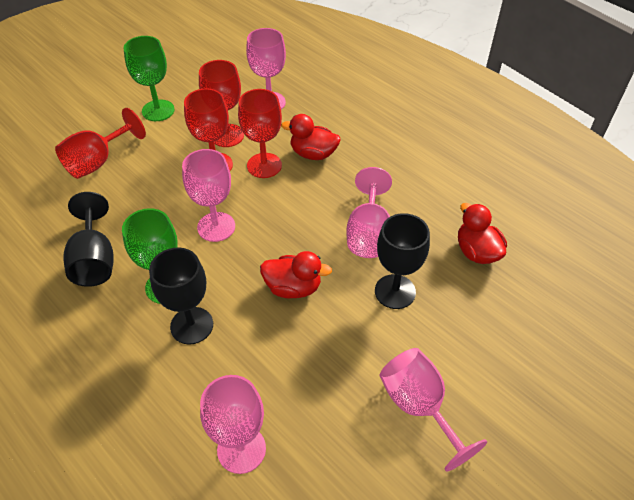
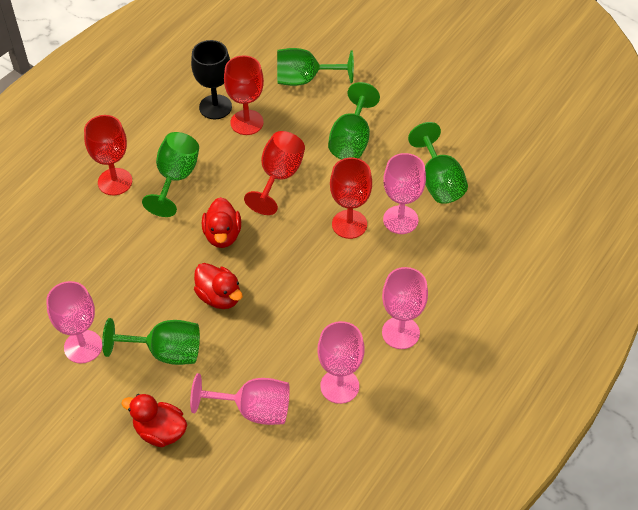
black goblet: [63,192,114,287] [149,248,213,344] [375,213,430,309] = 3 -> [191,40,232,119] = 1
green goblet: [122,208,178,304] [124,36,174,121] = 2 -> [102,318,200,365] [142,132,199,217] [277,48,354,86] [328,82,380,160] [408,122,468,204] = 5

